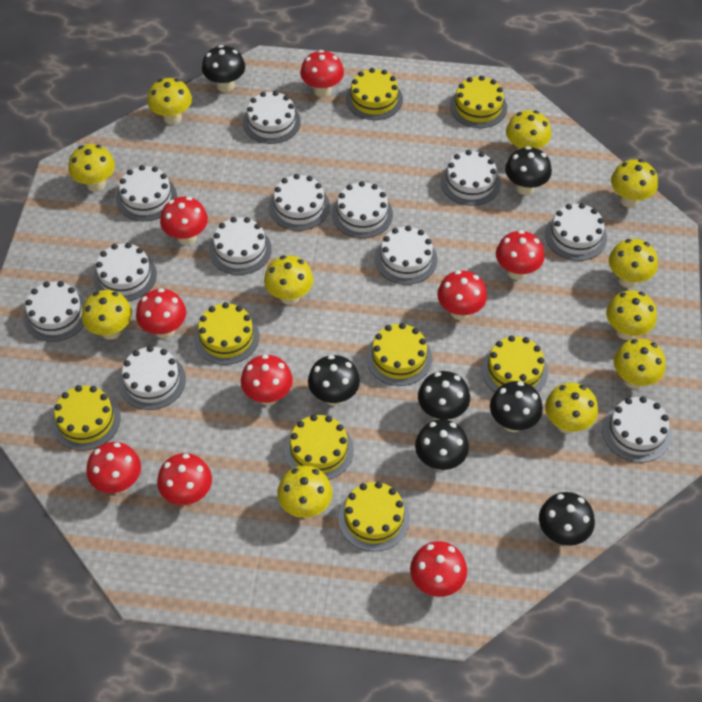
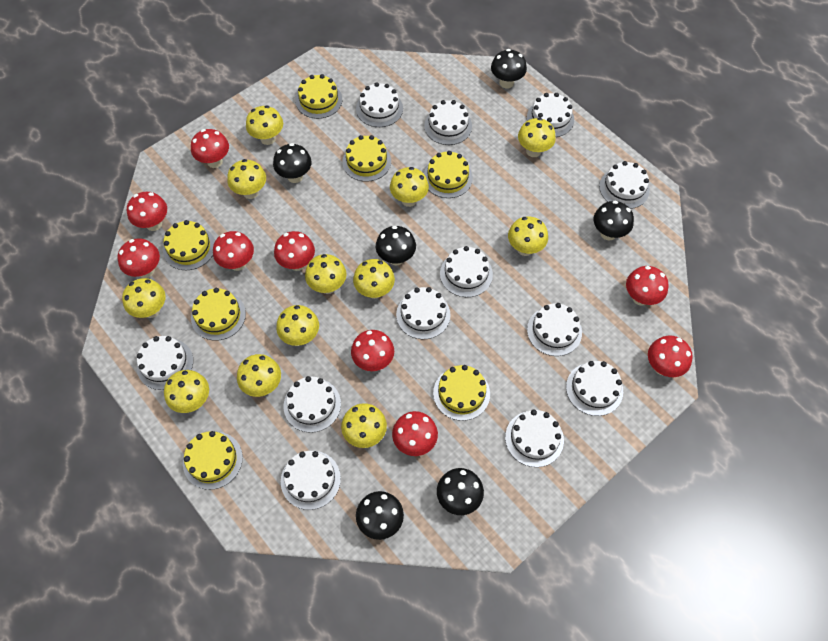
black mushroom: [202,45,245,92] [308,355,360,406] [415,419,469,471] [418,371,470,420] [490,381,543,432] [505,146,552,195] [539,492,595,546] = 7 -> [273,143,312,183] [356,491,404,540] [376,226,416,265] [437,468,484,515] [491,49,527,88] [594,201,634,241] = 6
yellow cake: [52,385,121,451] [194,302,259,365] [284,414,354,480] [338,481,410,551] [346,68,403,120] [366,323,432,386] [450,75,507,128] [481,335,548,392] = 8 -> [163,220,215,270] [183,431,243,490] [191,288,246,341] [296,74,342,119] [342,135,391,182] [424,151,473,198] [433,365,490,421] = 7
yellow mushroom: [68,144,115,192] [82,290,132,340] [147,78,192,125] [264,256,313,305] [277,465,332,518] [506,110,551,150] [545,383,598,434] [606,290,657,340] [609,239,658,288] [611,159,658,208] [614,339,666,389] = 11 -> [122,278,166,318] [164,370,209,413] [227,159,266,199] [237,354,281,397] [246,105,283,145] [276,305,319,346] [305,254,346,294] [341,403,387,448] [353,259,395,299] [390,167,429,207] [508,216,548,256] [518,118,556,157] = 12

